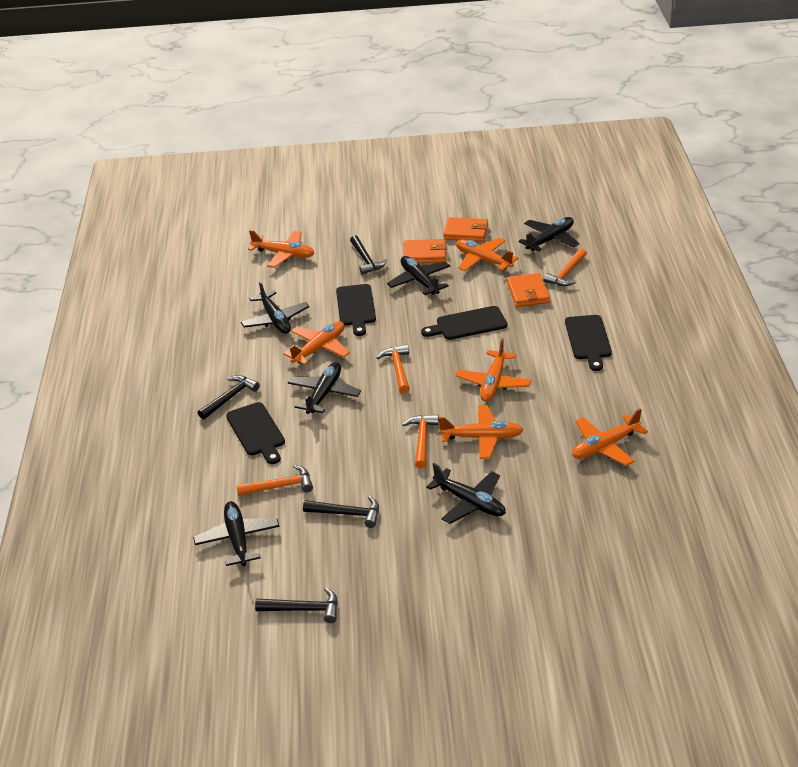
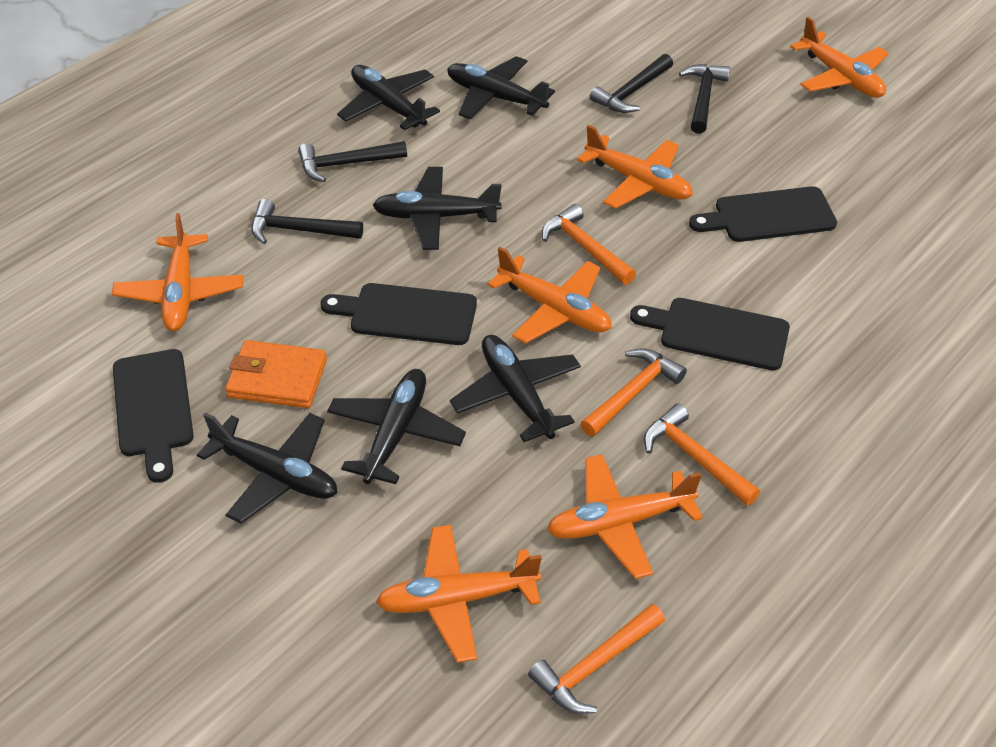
orange wallet: [403,239,447,263] [443,217,488,242] [507,273,550,307] = 3 -> [225,340,327,408] = 1

